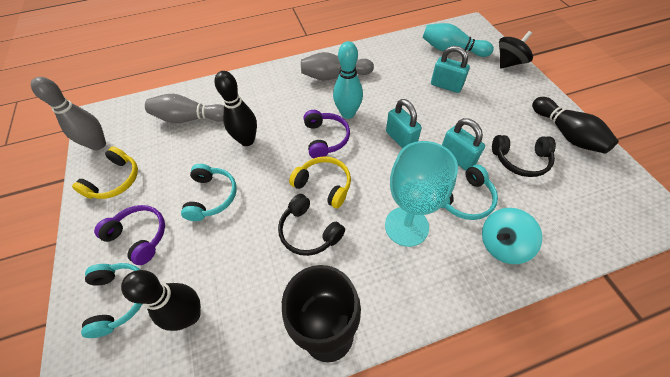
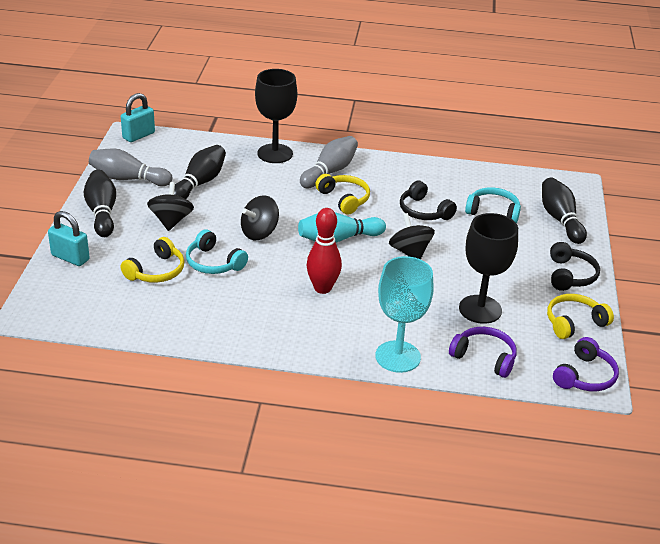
black goblet: [282,265,361,362] = 1 -> [255,69,297,163] [459,213,518,324] = 2
black spinning top: [499,31,533,69] = 1 -> [147,182,194,231] [241,195,279,240] [389,213,435,259] = 3
grey bowling pin: [31,77,106,150] [145,94,224,123] [301,52,374,81] = 3 -> [89,148,172,186] [300,136,358,188] = 2
red bowling pin: none = 0 -> [306,208,342,294] = 1
turquoise bowling pin: [333,41,363,119] [422,23,494,57] = 2 -> [298,212,386,242] = 1
turquoise headphones: [81,263,142,338] [181,164,237,221] [441,164,498,220] = 3 -> [186,229,248,274] [465,187,521,223] = 2
turquoise padlock: [386,99,422,148] [431,46,470,93] [442,118,485,170] = 3 -> [48,211,90,266] [121,93,155,142] = 2
turquoise spinning top: [482,208,542,264] = 1 -> none = 0
yellow headphones: [72,147,138,199] [289,156,351,208] = 2 -> [121,237,184,283] [315,174,370,215] [547,294,614,339] = 3

